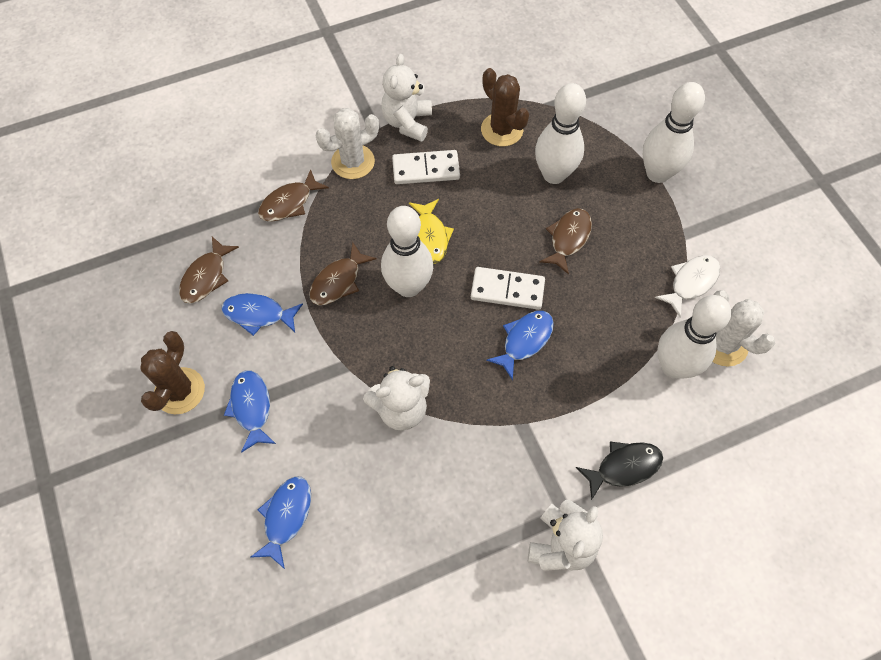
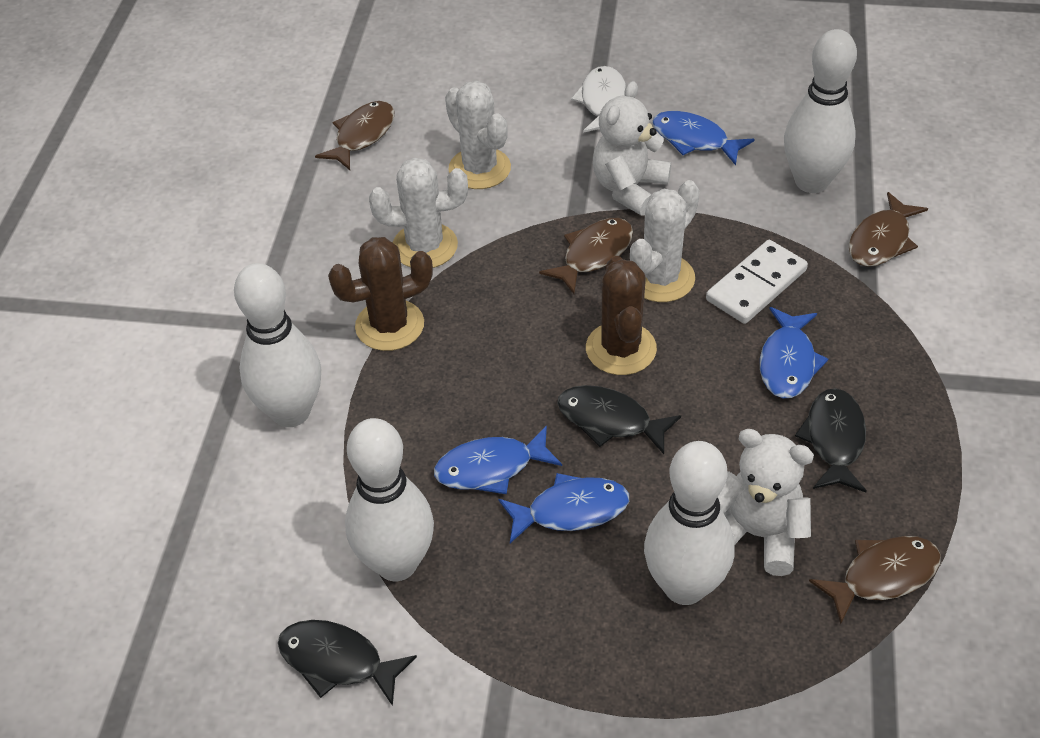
black fish: [576,442,663,500] = 1 -> [278,620,417,706] [557,385,681,454] [795,388,867,492] = 3
white cactus: [316,108,379,179] [713,290,775,366] = 2 -> [369,158,468,268] [445,81,511,189] [630,180,700,302] = 3
white domino: [392,150,460,184] [471,267,545,310] = 2 -> [706,240,808,324] = 1
white teddy bear: [363,366,430,431] [381,54,432,142] [528,500,603,571] = 3 -> [593,81,671,216] [718,429,814,576] = 2
yellow fish: [409,199,454,264] = 1 -> none = 0

